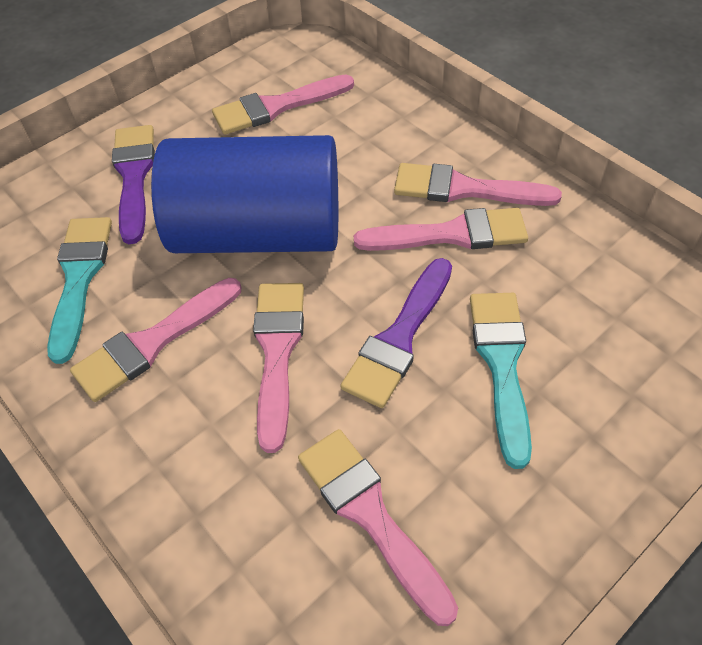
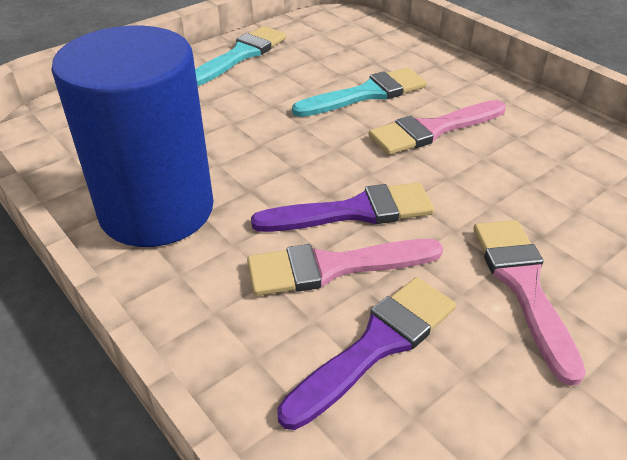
pink brush: [70,278,241,402] [212,74,354,134] [253,283,304,453] [298,429,458,626] [354,208,528,251] [394,163,562,206] = 6 -> [247,239,443,296] [369,100,506,155] [473,220,586,386] = 3

